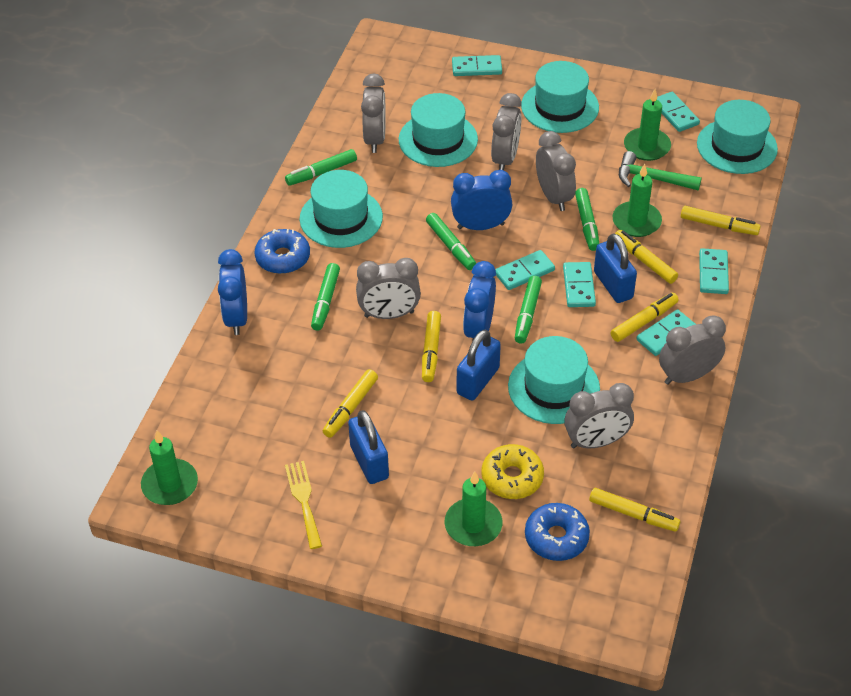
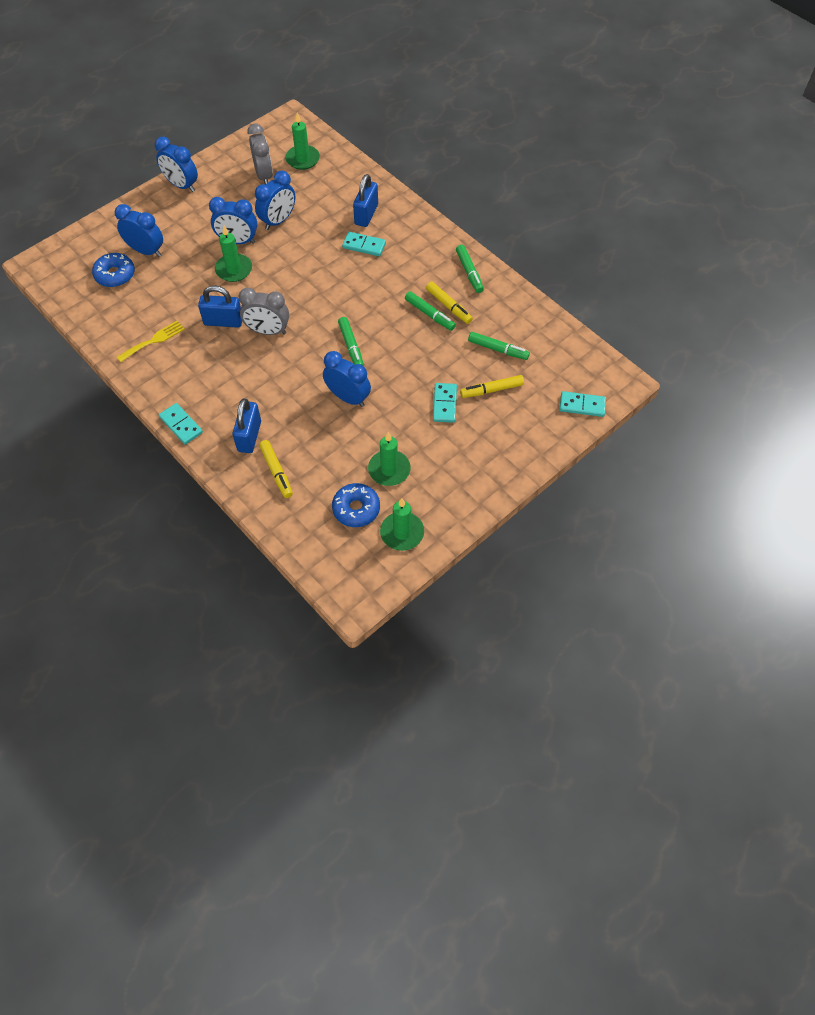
blue clock: [218,249,247,335] [451,170,512,230] [463,261,496,339] = 3 -> [115,204,163,257] [155,137,198,192] [209,197,257,244] [255,171,295,230] [323,351,371,407] = 5
green hammer: [619,151,702,190] = 1 -> none = 0
green marker: [285,149,357,186] [311,263,340,331] [426,213,476,270] [515,276,542,344] [575,188,599,251] = 5 -> [338,317,364,366] [405,291,456,331] [456,245,484,293] [468,332,530,360] = 4
grey clock: [356,258,421,319] [361,73,386,153] [491,93,522,170] [536,131,576,211] [564,383,634,448] [659,315,726,385] = 6 -> [239,288,289,335] [247,124,273,185] = 2
turquoise domino: [452,55,502,76] [496,250,555,290] [563,262,596,307] [637,309,696,356] [657,92,700,132] [699,248,729,294] = 6 -> [159,403,203,445] [342,232,386,256] [433,383,457,423] [560,391,606,417] = 4
turquoise hat: [300,170,383,248] [399,93,478,167] [508,336,600,424] [521,61,599,133] [697,100,778,174] = 5 -> none = 0
yellow donut: [482,444,544,499] = 1 -> none = 0
yellow marker: [323,369,378,438] [422,311,441,382] [589,488,680,532] [611,293,679,342] [615,230,678,284] [681,206,761,235] = 6 -> [259,440,293,498] [426,282,473,324] [460,375,524,398] = 3

